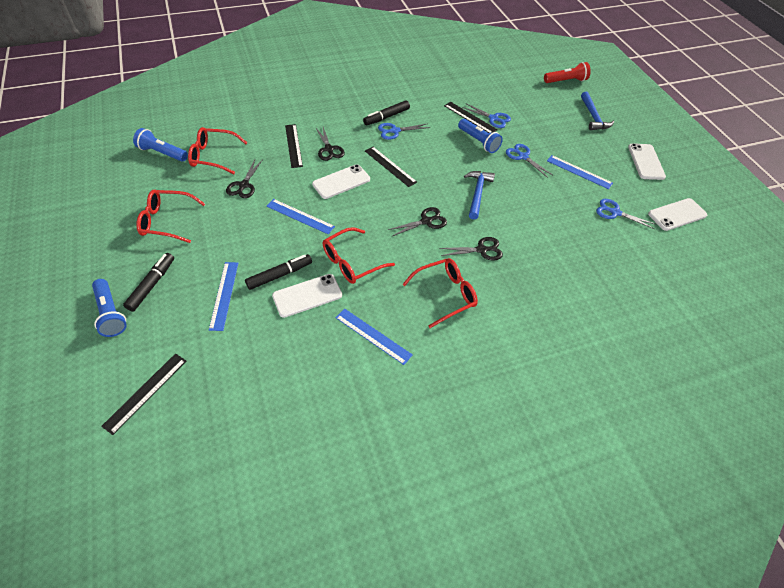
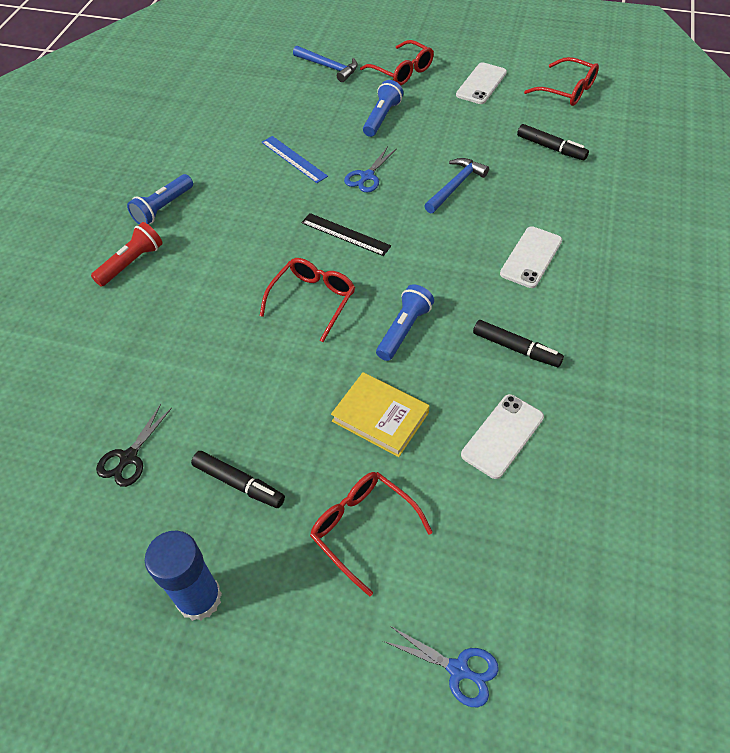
black ruler: [101,353,186,435] [285,124,303,168] [365,147,417,187] [444,102,498,133] = 4 -> [301,213,391,256] = 1
black scissors: [226,160,262,198] [315,127,345,161] [388,207,447,236] [439,237,503,261] = 4 -> [96,404,172,487] = 1
blue glue stick: none = 0 -> [145,531,222,621] = 1
blue ruler: [209,262,238,331] [266,199,335,234] [336,309,413,365] [547,155,613,189] = 4 -> [261,136,328,183] = 1
blue scissors: [378,123,430,140] [462,104,511,128] [506,144,553,178] [596,199,655,229] = 4 -> [344,146,397,192] [383,626,499,708] = 2
white phone: [272,274,342,318] [312,164,370,199] [628,143,666,180] [648,198,707,231] = 4 -> [456,62,507,104] [461,394,544,479] [500,226,562,288] = 3
yellow book: none = 0 -> [331,372,429,457] = 1

